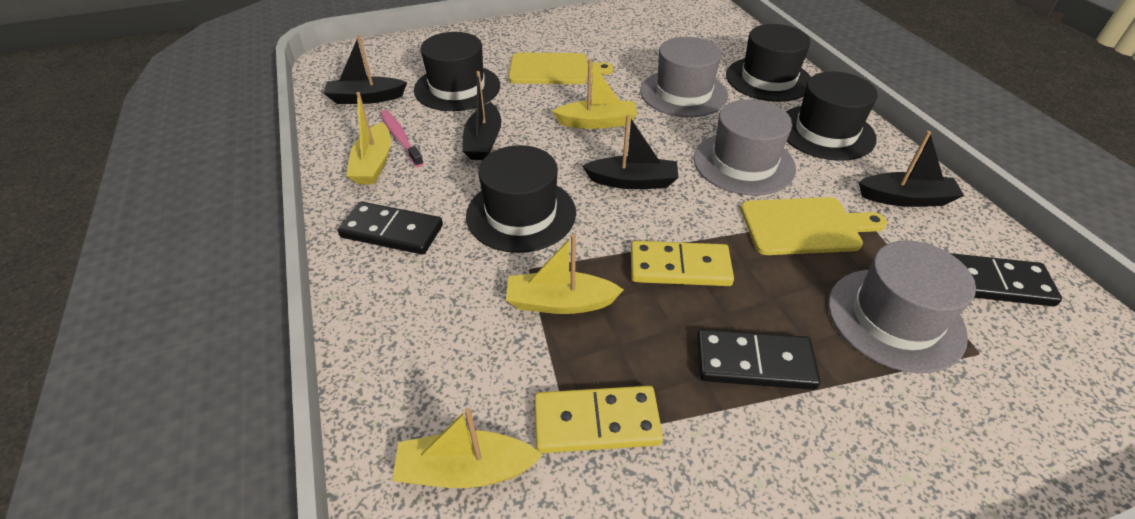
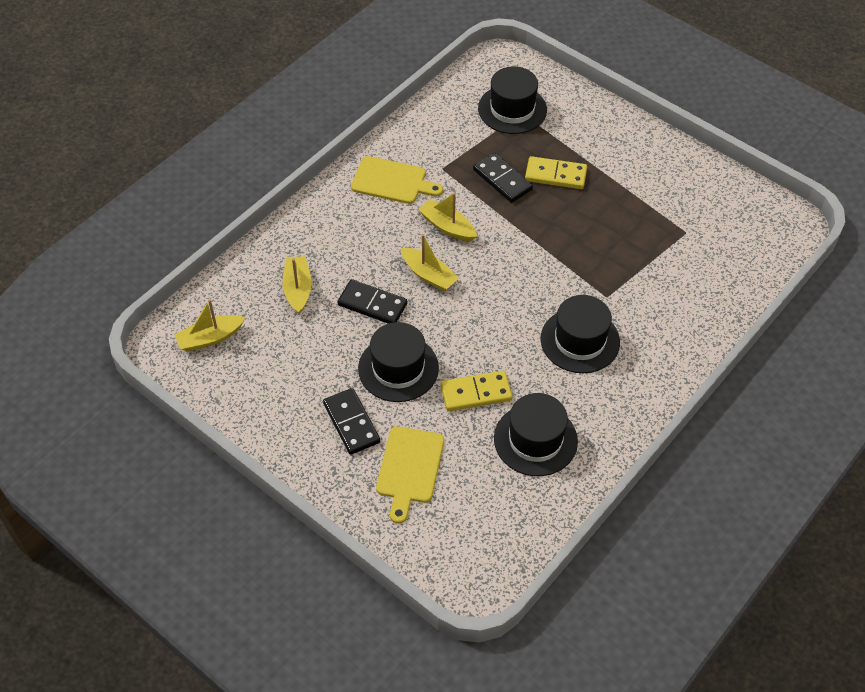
black boat: [324,35,407,104] [462,71,501,160] [583,114,679,189] [858,131,964,207] = 4 -> none = 0
grey hat: [640,37,728,117] [693,100,796,195] [828,241,976,373] = 3 -> none = 0
pink toothbrush: [380,110,424,167] = 1 -> none = 0

